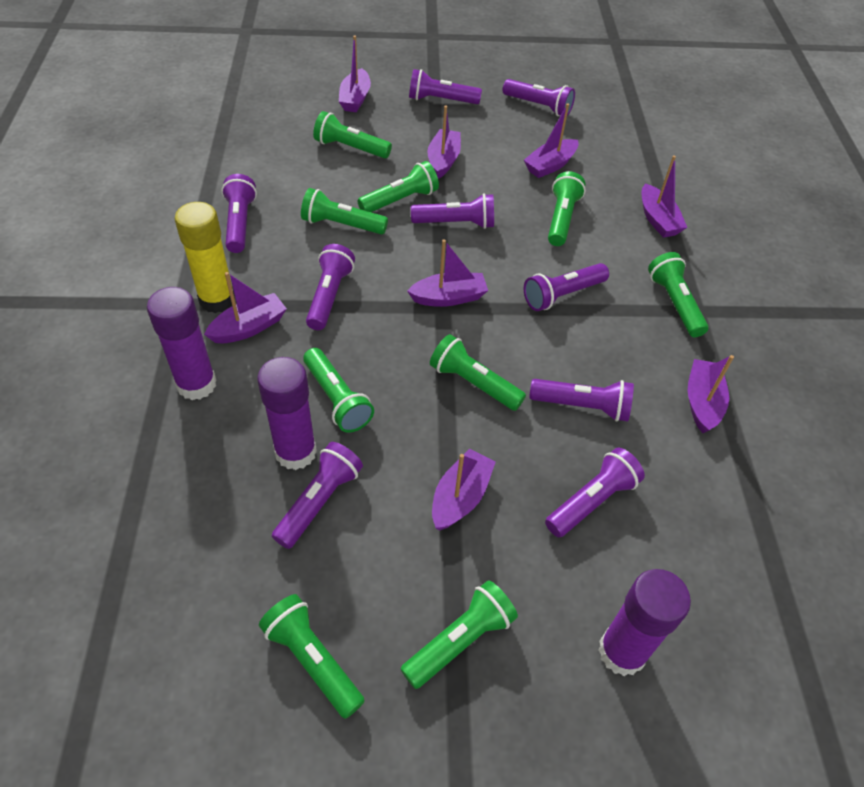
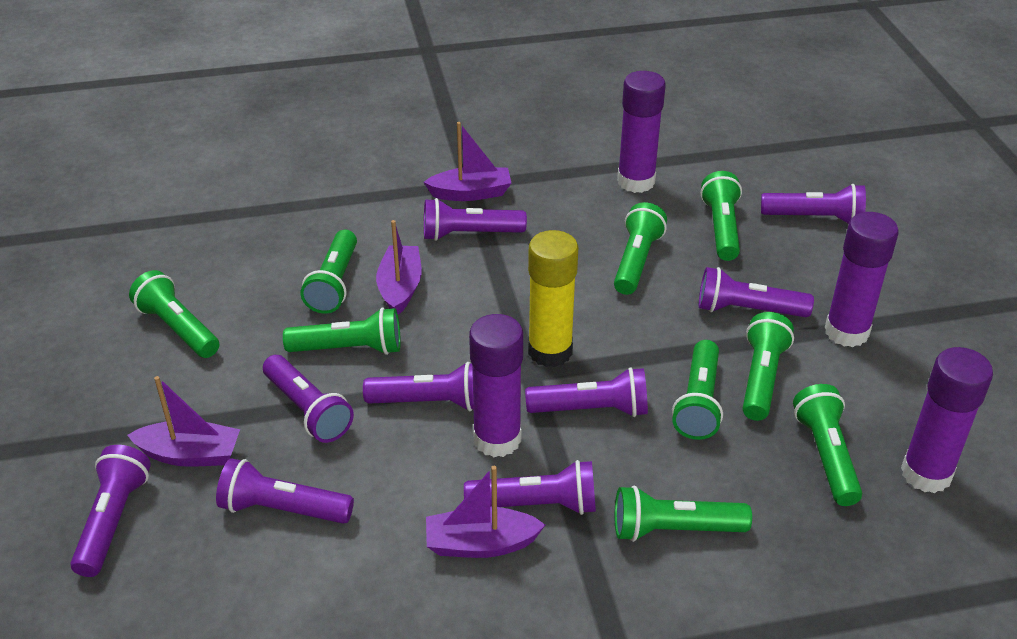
purple boat: [204,272,287,343] [339,35,371,112] [407,239,488,307] [428,105,461,179] [432,449,496,530] [524,103,579,178] [642,155,687,238] [688,355,734,433] = 8 -> [127,376,240,467] [376,220,422,314] [424,122,511,201] [426,466,545,558] = 4
purple glue stick: [147,287,216,400] [257,357,317,470] [598,569,691,676] = 3 -> [469,314,523,457] [617,71,666,193] [825,212,899,347] [901,347,993,493] = 4

